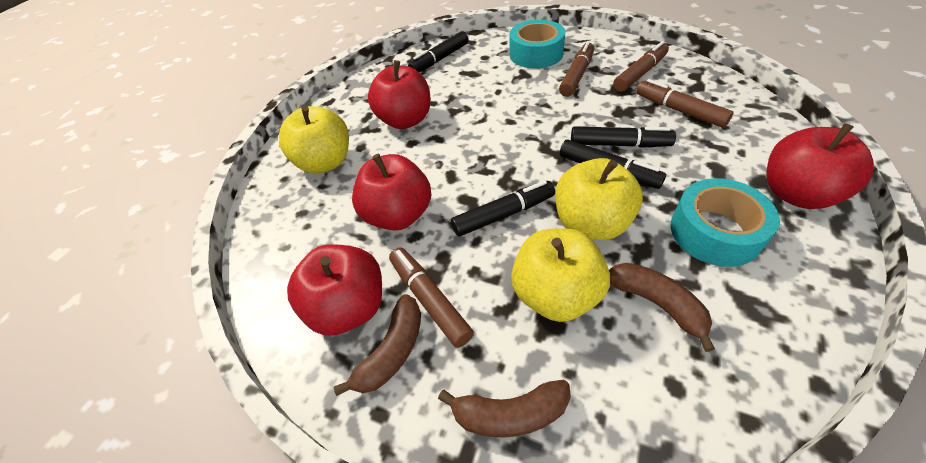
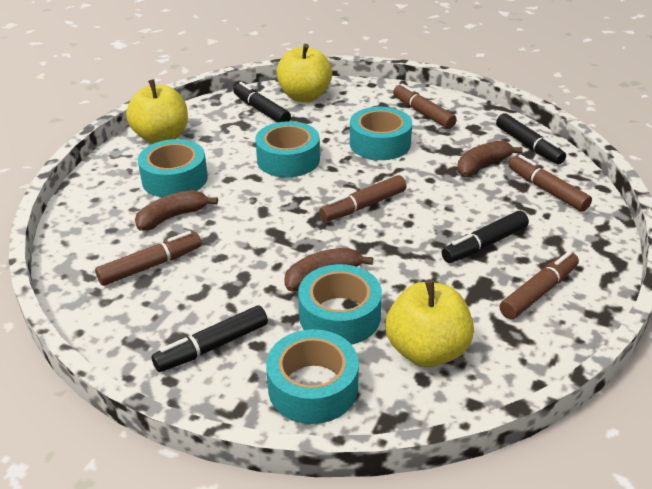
brown marker: [389,247,474,348] [559,41,594,97] [613,41,669,92] [636,79,734,128] = 4 -> [95,231,202,286] [319,175,407,222] [393,83,457,129] [500,251,579,319] [509,155,592,212] = 5
red apple: [287,244,382,336] [352,154,431,230] [368,60,431,129] [767,123,874,209] = 4 -> none = 0
turquoise tape: [510,20,566,69] [670,178,780,267] = 2 -> [138,139,208,197] [255,121,320,178] [266,329,359,424] [298,264,382,345] [350,106,412,160] = 5

